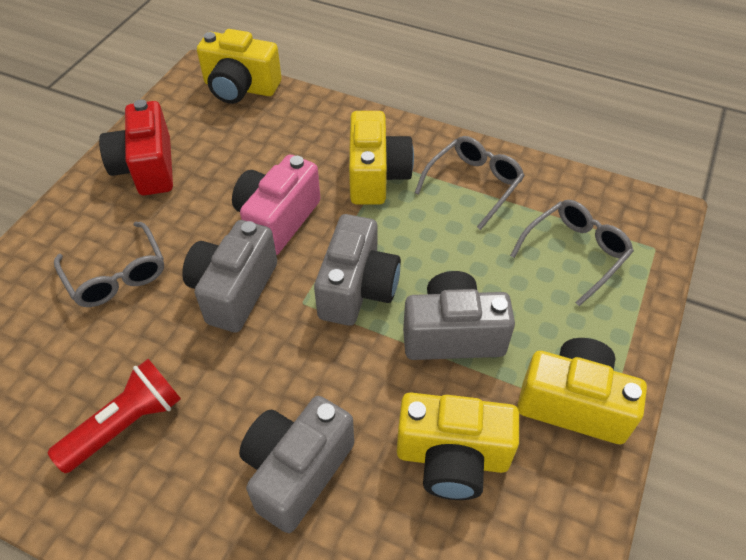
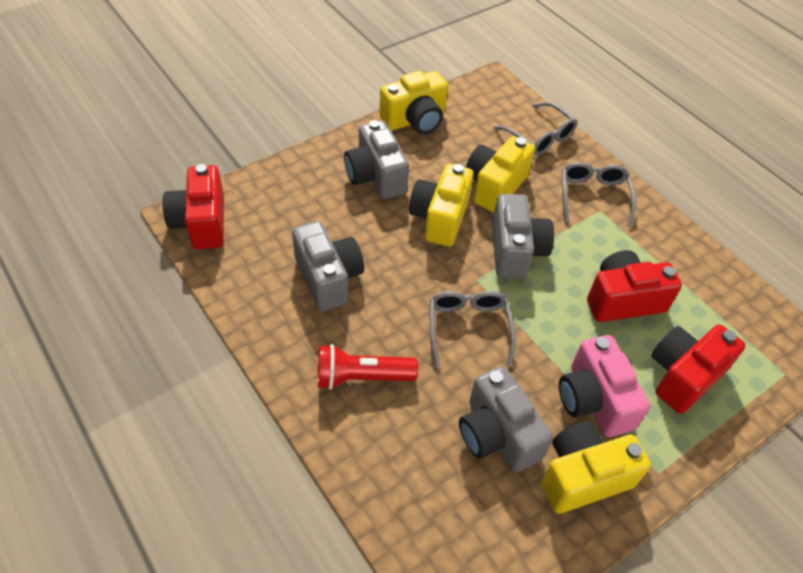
red camera: [99,100,173,195] = 1 -> [162,164,224,249] [587,250,682,322] [651,325,746,414] = 3

